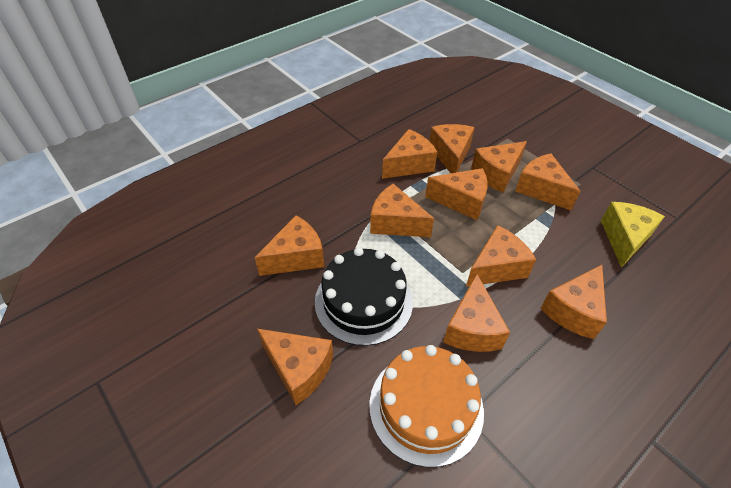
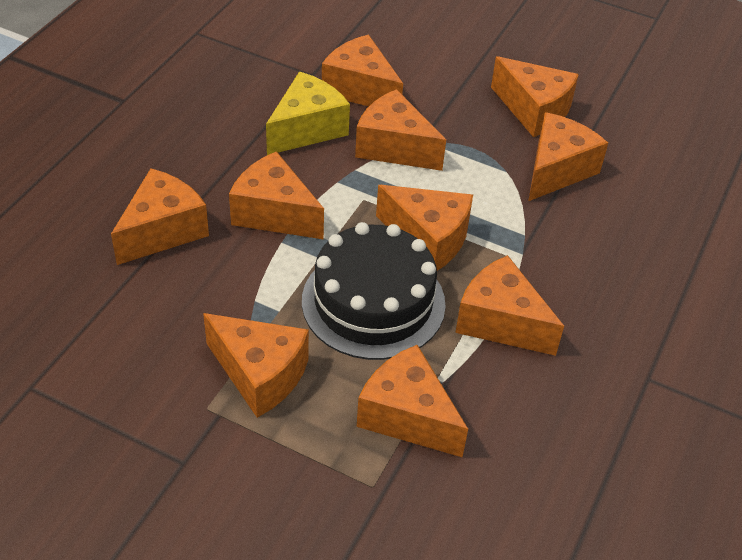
orange cake: [369,345,484,467] = 1 -> none = 0
orange cheese: [255,215,324,276] [257,329,333,405] [370,184,434,237] [382,129,437,179] [425,168,488,220] [430,124,475,173] [443,274,510,352] [466,225,536,287] [471,141,527,192] [515,153,581,210] [540,265,607,339] = 11 -> [111,168,209,265] [203,313,309,418] [229,151,324,239] [322,35,403,106] [355,89,446,171] [357,345,468,457] [376,185,473,271] [455,255,564,356] [491,56,579,137] [528,112,608,201] = 10

